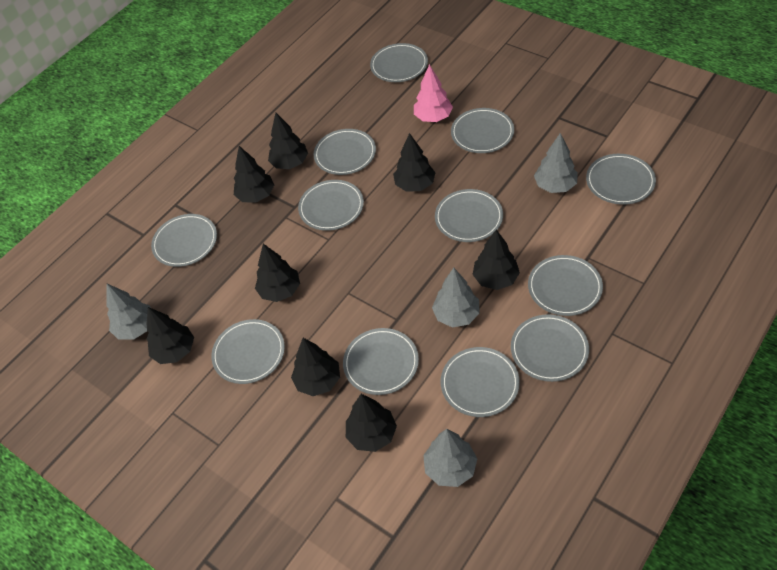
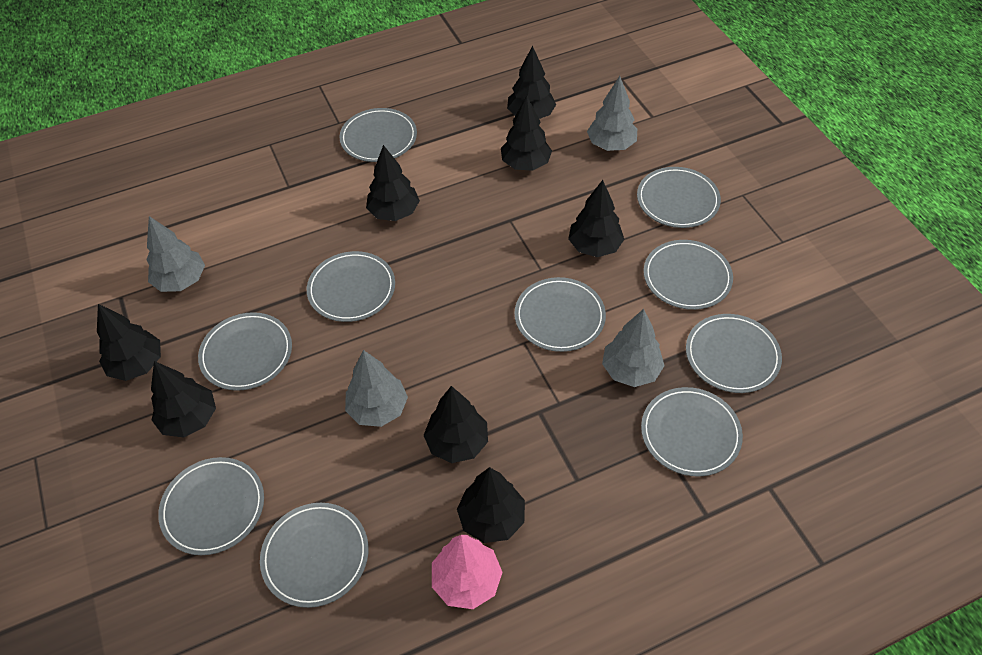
grey plate: [151,214,217,267] [211,319,285,384] [298,180,364,231] [314,129,376,175] [343,328,419,395] [370,43,428,82] [435,189,503,242] [441,347,520,417] [451,108,514,153] [511,314,589,382] [528,255,603,316] [586,154,656,205] = 12 -> [158,457,264,555] [198,312,292,391] [260,503,368,608] [307,251,395,322] [339,108,417,162] [514,277,606,352] [637,167,721,228] [641,387,743,477] [644,240,733,310] [686,314,782,393] = 10

